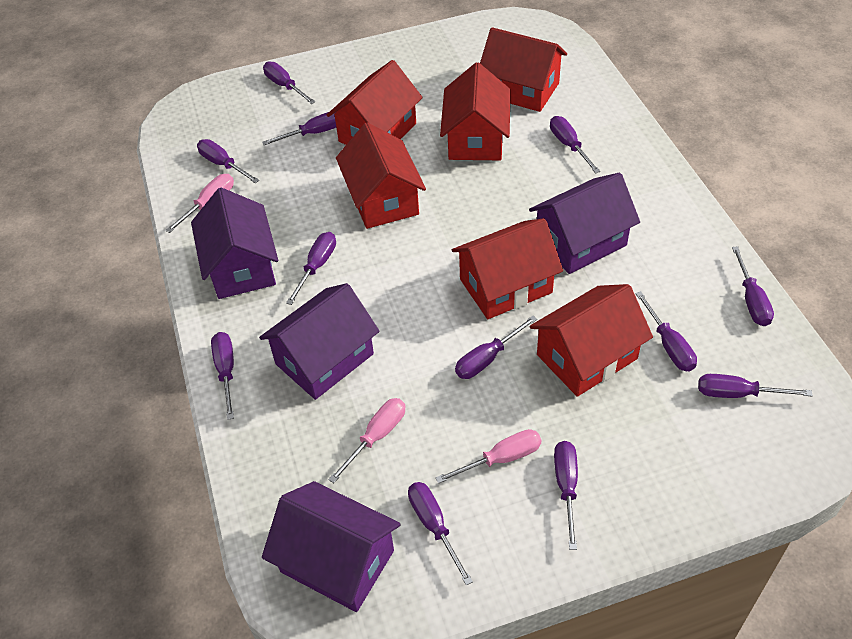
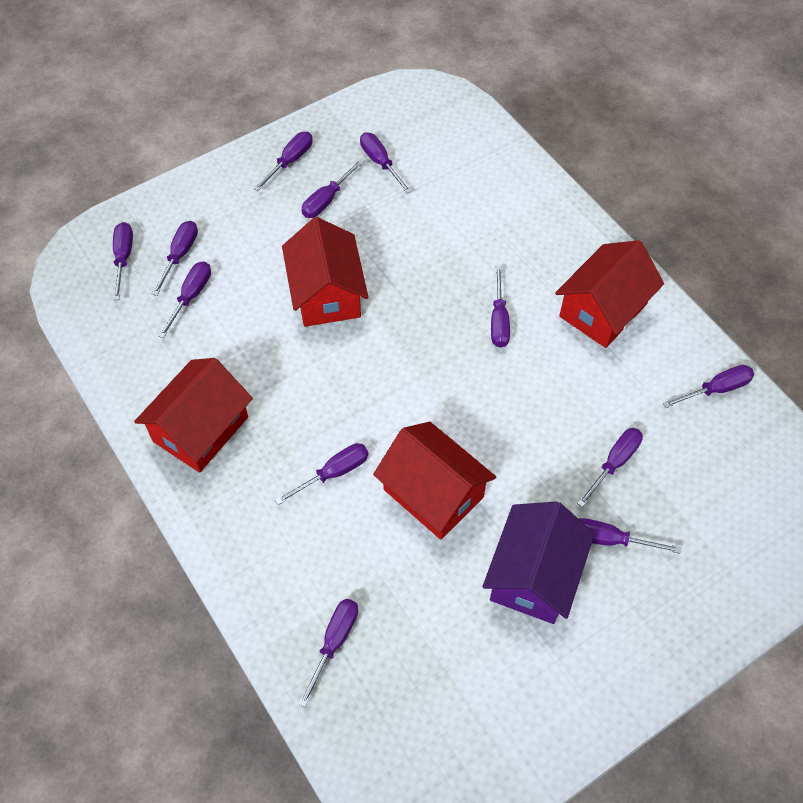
pink screwdriver: [166,174,234,233] [328,398,405,483] [435,429,542,484] = 3 -> none = 0
purple house: [191,188,278,299] [259,283,380,400] [262,481,401,612] [529,172,640,274] = 4 -> [482,502,595,624] = 1
red house: [327,60,423,145] [336,122,426,229] [440,62,511,160] [452,218,563,319] [480,27,567,112] [529,284,653,397] = 6 -> [134,358,253,473] [282,217,369,327] [373,422,496,540] [555,240,664,348] = 4

